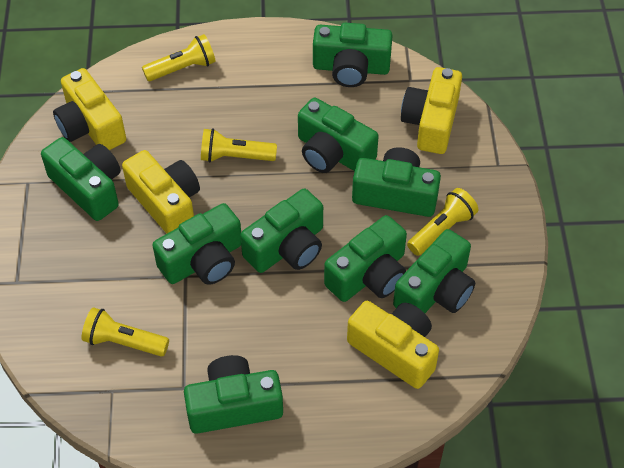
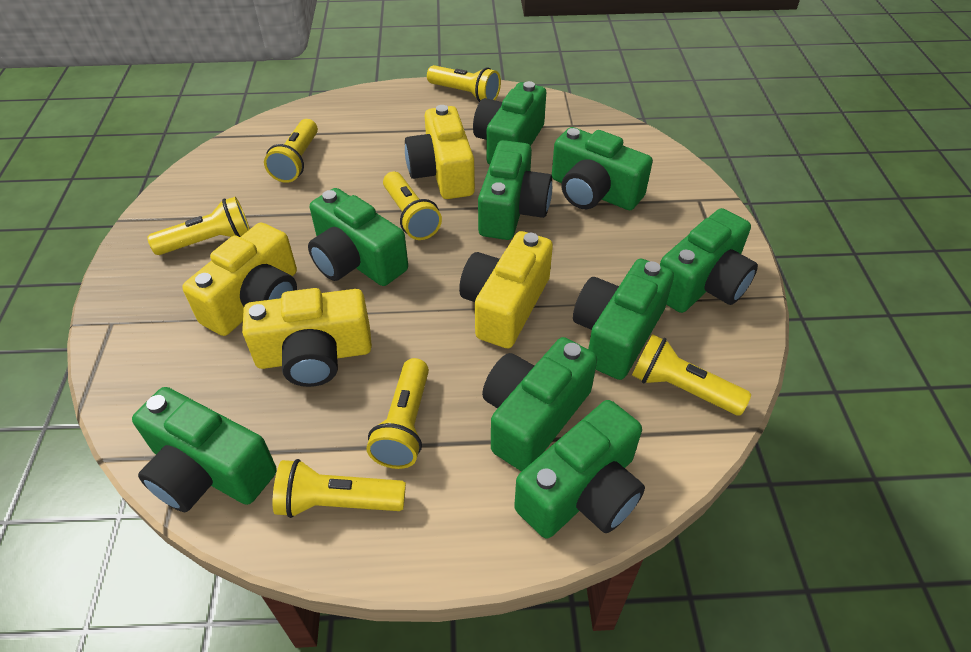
yellow flashlight: [82,307,169,356] [142,34,216,81] [201,128,277,162] [407,188,478,256] = 4 -> [147,197,250,255] [264,119,318,183] [273,459,406,518] [367,358,429,469] [383,172,442,240] [427,65,501,102] [632,334,751,415] = 7

